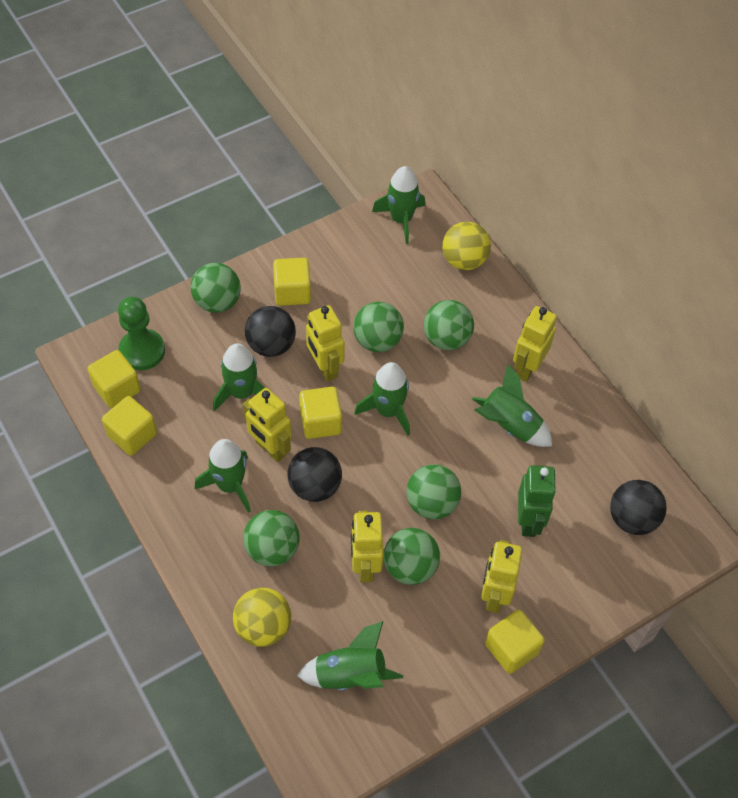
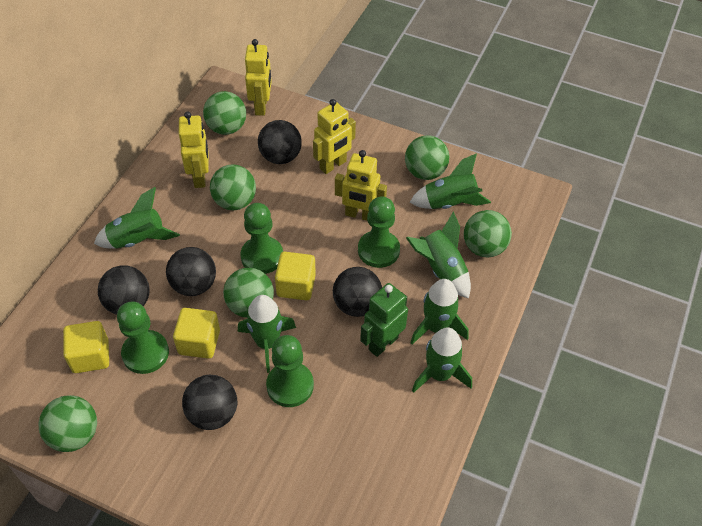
black ball: [245,306,296,357] [287,447,342,502] [610,480,667,535] = 3 -> [98,265,150,315] [166,247,216,296] [182,375,237,430] [258,120,302,164] [333,267,382,317] = 5
green pawn: [118,297,165,370] = 1 -> [117,301,169,374] [240,203,283,274] [266,335,314,407] [358,196,400,268] = 4
yellow ball: [233,588,291,647] [442,222,491,270] = 2 -> none = 0
yellow cube: [88,350,141,408] [102,396,157,456] [273,258,311,306] [299,387,342,439] [485,610,545,674] = 5 -> [63,321,109,373] [173,308,220,359] [275,252,316,300] = 3
yellow robot: [243,388,292,462] [306,305,345,381] [351,510,383,582] [481,540,522,613] [513,306,557,382] = 5 -> [179,111,209,188] [245,39,272,116] [313,99,356,174] [335,150,387,221] = 4

